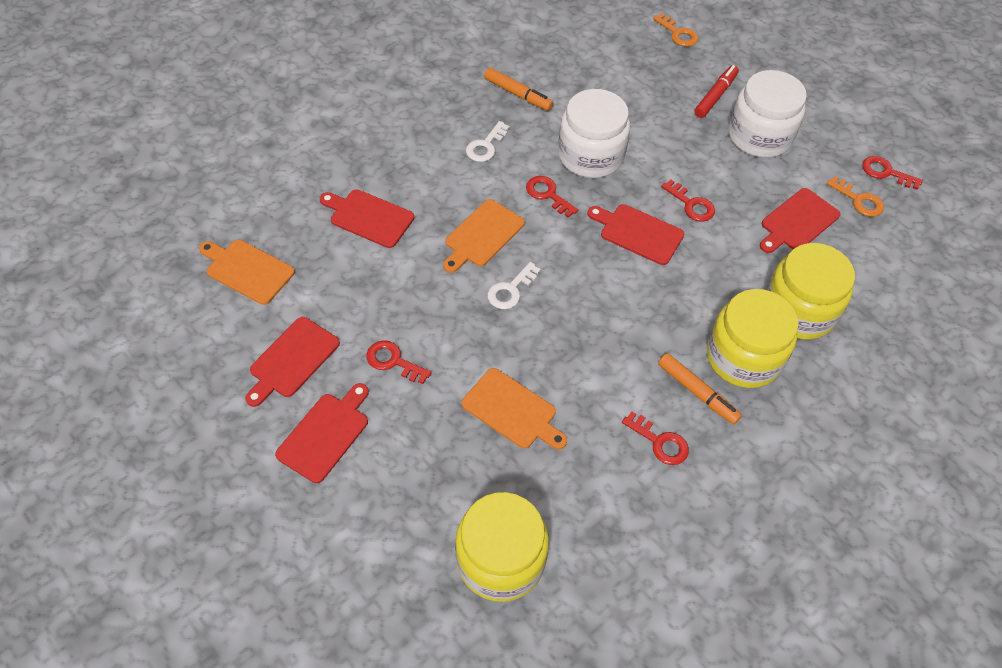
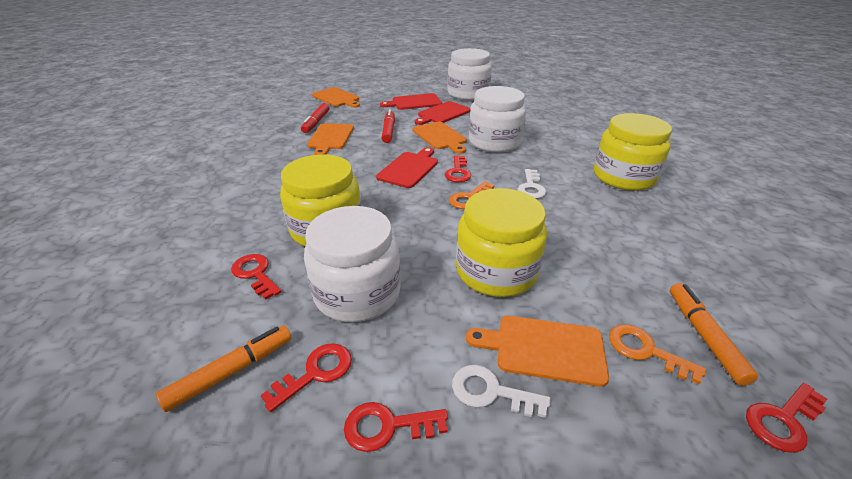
orange cutting board: [199,240,295,305] [443,199,525,273] [462,368,567,449] = 3 -> [307,123,354,155] [312,87,360,108] [413,122,467,154] [466,316,609,387] = 4
red cutting board: [245,317,340,407] [275,383,369,483] [320,189,414,248] [587,204,684,265] [760,188,840,253] = 5 -> [376,147,438,188] [380,93,442,110] [415,101,470,125] = 3
red marker: [694,65,739,118] = 1 -> [301,103,330,133] [381,109,395,143] = 2
white jar: [558,89,630,178] [728,70,807,158] = 2 -> [304,206,401,322] [447,48,492,100] [469,86,526,153] = 3

